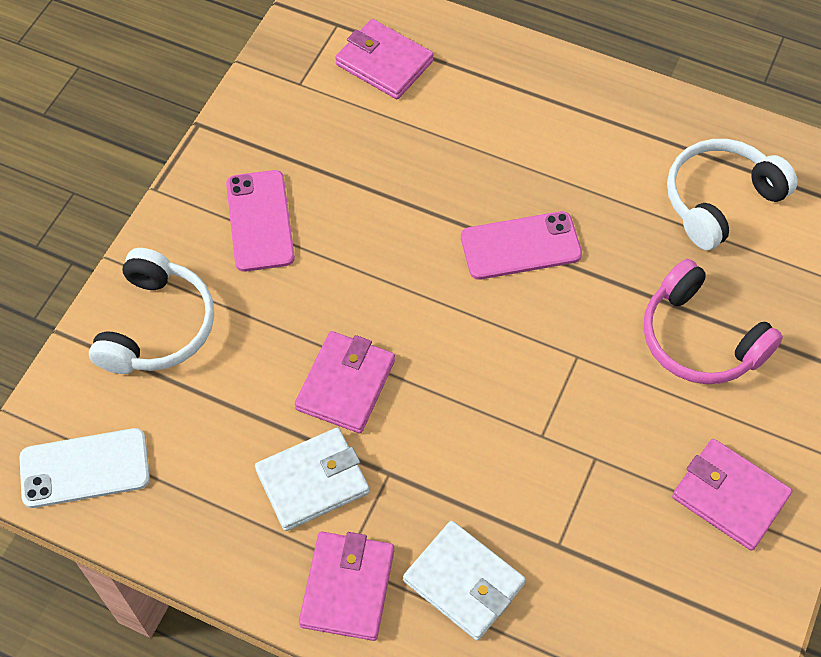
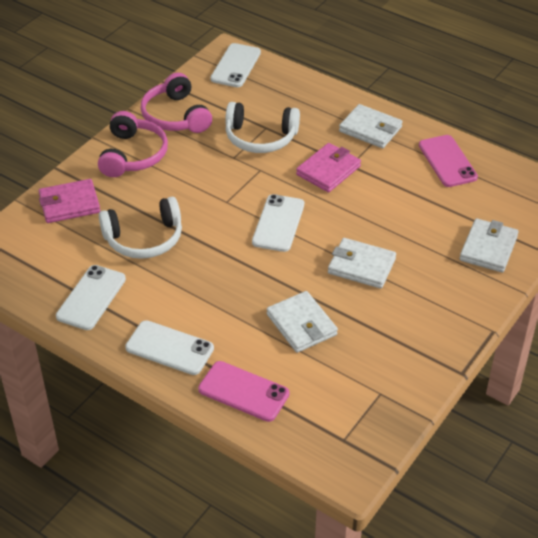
pink headphones: [643,259,783,384] = 1 -> [98,111,168,177] [141,73,212,133] = 2
pink wallet: [295,331,395,433] [299,532,394,641] [335,19,434,99] [672,439,792,551] = 4 -> [39,179,100,223] [296,143,361,192] = 2
white phone: [19,428,150,508] = 1 -> [56,265,126,330] [125,320,214,375] [210,43,261,87] [252,194,304,252] = 4
white wallet: [255,427,369,531] [403,521,526,640] = 2 -> [267,291,338,353] [328,238,396,289] [339,104,403,148] [460,218,519,273] = 4

